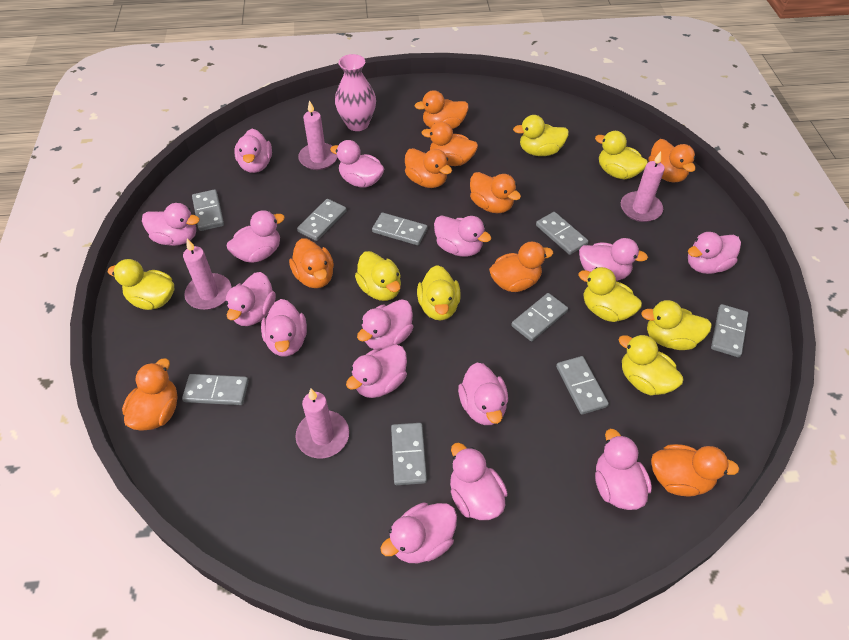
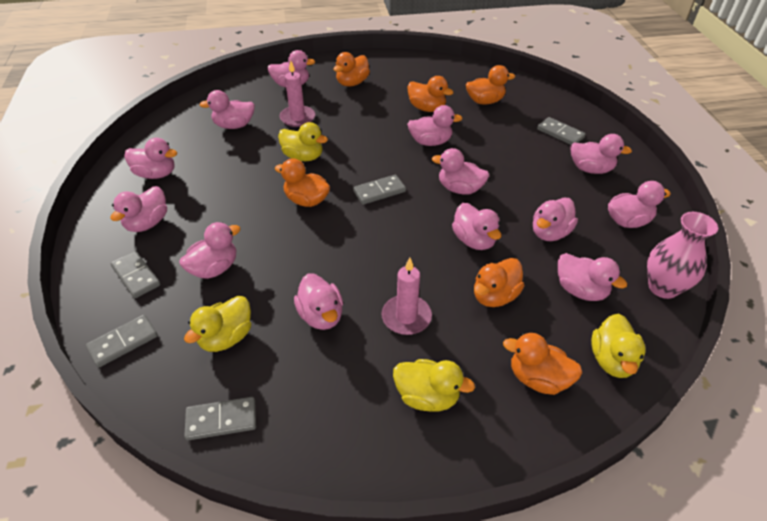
grey domino: [182,374,249,405] [192,190,224,231] [297,199,347,241] [372,212,428,245] [391,423,427,485] [511,293,568,342] [536,212,589,255] [556,356,609,415] [711,304,748,357] = 9 -> [86,315,158,368] [110,251,160,298] [184,397,256,441] [353,175,406,205] [537,117,585,145] = 5
orange duck: [122,358,178,431] [289,238,334,288] [405,148,452,188] [414,90,468,129] [421,121,478,166] [470,172,521,213] [489,241,553,292] [648,139,696,183] [651,444,739,497] = 9 -> [275,158,330,207] [333,52,370,86] [407,76,454,112] [466,65,515,105] [474,258,524,307] [503,333,582,395] = 6
pink candle: [183,239,232,310] [296,389,349,458] [298,100,337,170] [621,151,665,222] = 4 -> [279,61,315,127] [381,258,432,335] = 2
pink duck: [142,203,200,246] [225,272,276,326] [226,210,285,263] [234,129,272,173] [261,299,307,357] [330,140,384,188] [346,344,407,398] [357,299,413,350] [380,502,457,563] [434,215,491,257] [450,443,508,520] [458,363,508,425] [579,238,648,281] [595,429,652,510] [688,232,741,274] = 15 -> [110,186,167,232] [124,138,177,179] [179,222,240,279] [199,90,255,129] [267,50,315,87] [294,273,343,330] [407,105,462,146] [432,148,489,195] [452,203,501,250] [533,197,578,241] [558,253,627,301] [571,134,632,174] [608,181,671,228] = 13
yellow duck: [107,259,175,310] [355,251,401,301] [417,265,461,320] [513,115,569,156] [578,267,642,322] [595,131,648,180] [619,334,684,396] [641,300,712,350] = 8 -> [184,296,251,352] [278,122,328,161] [393,359,475,412] [591,313,646,378] = 4

